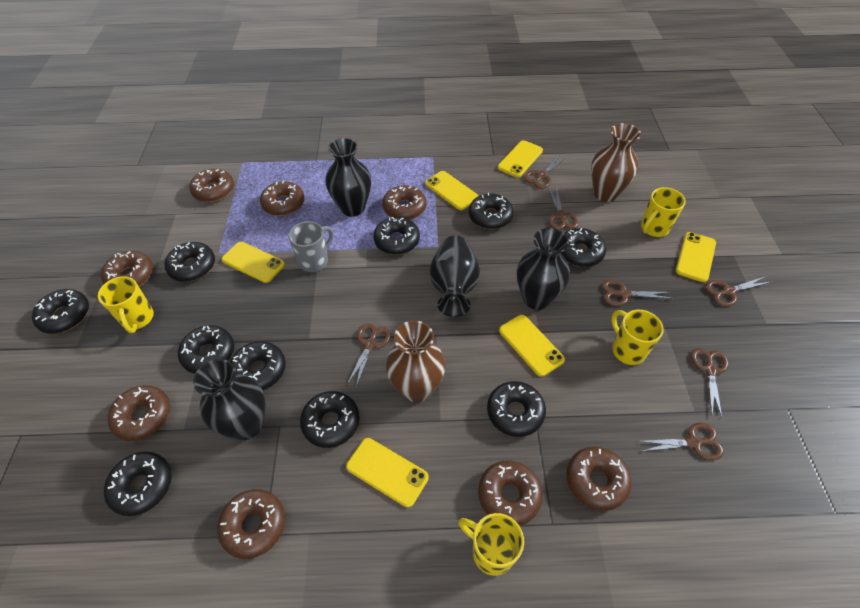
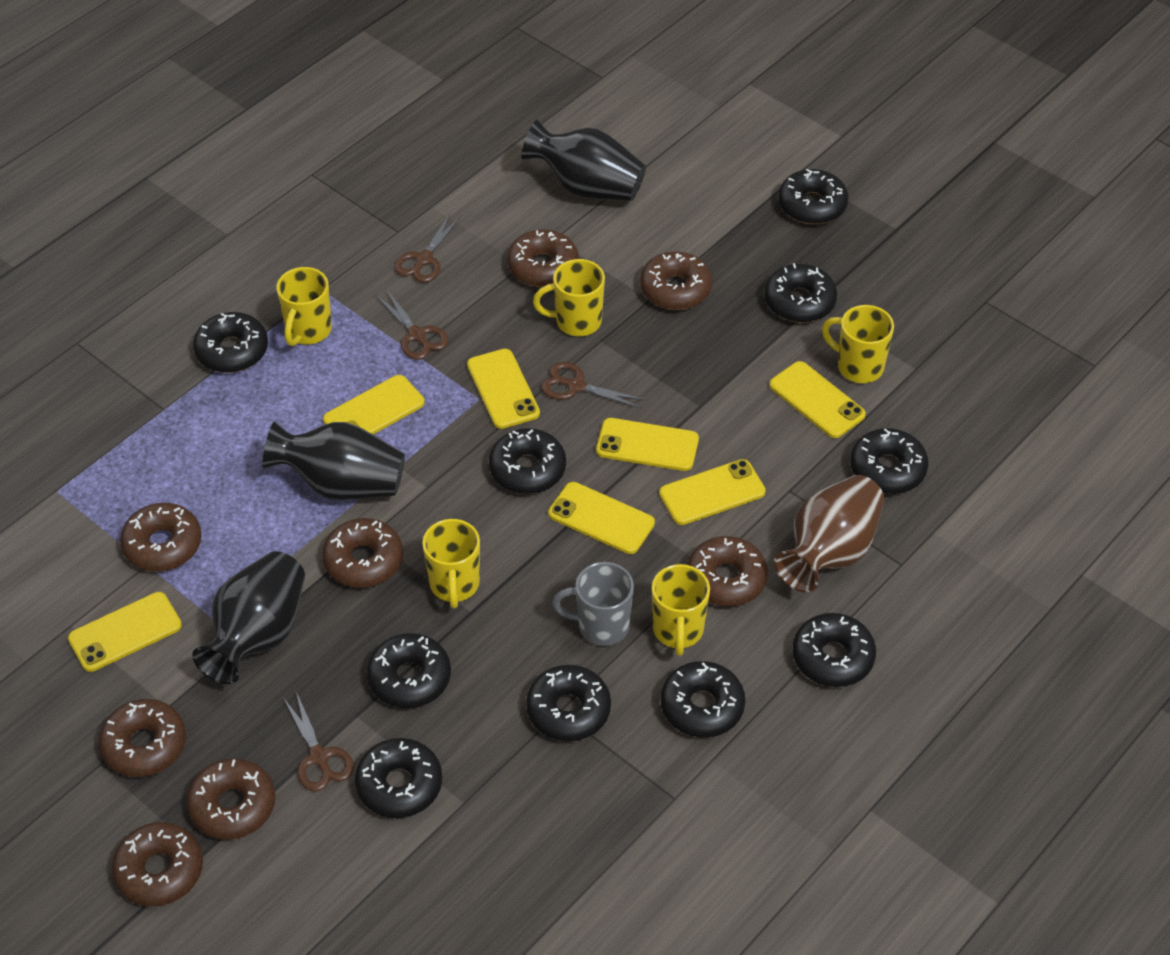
black vase: [193,359,266,440] [325,138,371,217] [429,236,480,317] [517,228,570,310] = 4 -> [192,551,305,684] [263,421,405,500] [521,119,646,201] = 3
brown scissors: [347,323,391,387] [524,155,567,189] [548,187,578,230] [602,280,674,306] [637,423,724,460] [691,348,728,418] [705,276,771,307] = 7 -> [283,692,354,792] [375,289,448,360] [394,214,461,283] [541,362,646,408] = 4
brown vase: [386,320,445,402] [591,123,641,202] = 2 -> [774,475,885,592] = 1
yellow mug: [98,276,154,333] [458,513,524,576] [611,310,664,365] [641,187,686,237] = 4 -> [276,267,332,346] [422,519,480,608] [533,259,605,336] [652,564,710,656] [822,305,894,383] = 5
yellow phone: [222,242,285,283] [346,438,429,508] [425,171,478,210] [498,140,543,177] [499,315,565,377] [676,232,716,282] = 6 -> [68,592,182,672] [323,375,425,434] [467,349,540,429] [548,482,655,554] [596,418,699,471] [659,459,766,525] [769,361,866,438] = 7

